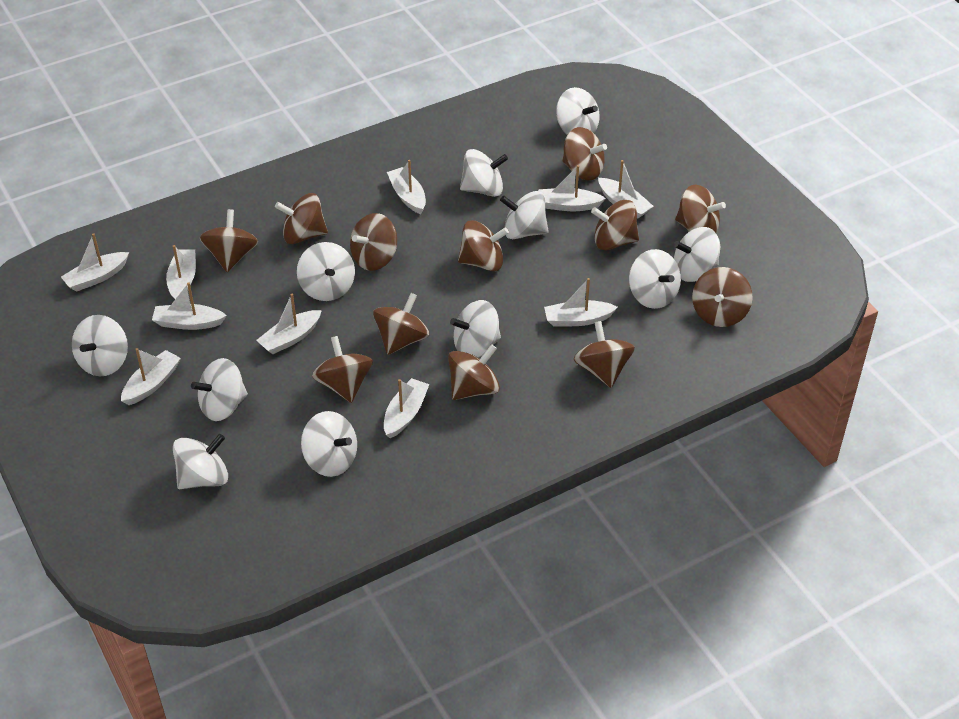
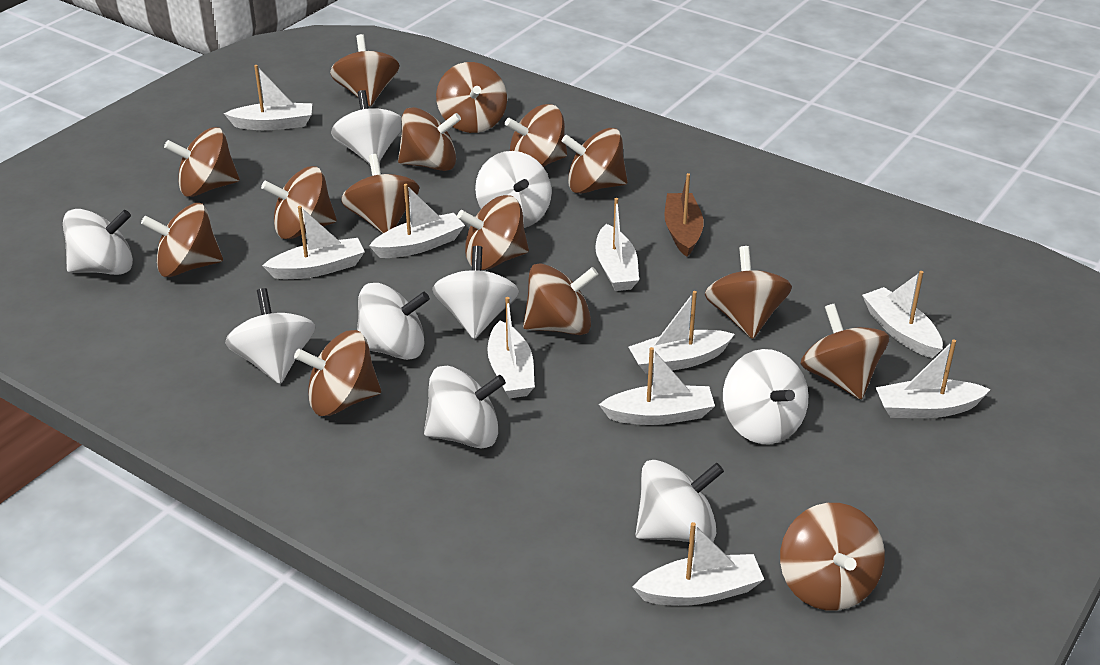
brown boat: none = 0 -> [664,173,704,257] = 1
brown spinning top: [200,209,258,272] [275,193,328,244] [312,336,373,403] [350,213,397,271] [373,293,429,355] [448,344,500,400] [458,220,509,271] [562,127,607,180] [574,321,635,388] [591,200,639,250] [675,185,726,233] [692,267,753,327] = 12 -> [141,203,223,277] [164,127,240,197] [261,166,337,239] [294,330,381,416] [330,34,399,106] [341,154,419,234] [398,107,461,171] [436,62,507,133] [457,195,529,270] [505,104,567,167] [523,263,598,335] [562,128,628,194] [705,246,792,339] [780,503,885,610] [800,304,889,400] = 15
white spinning top: [72,315,128,376] [173,434,228,489] [191,358,248,421] [297,242,355,301] [301,411,357,477] [450,300,501,358] [460,149,508,197] [500,191,549,239] [556,87,600,135] [629,249,681,309] [674,227,720,282] = 11 -> [63,209,133,275] [225,288,316,384] [331,90,402,164] [357,283,430,360] [424,366,506,448] [433,246,519,339] [475,151,552,228] [636,460,724,543] [723,349,808,444] = 9

